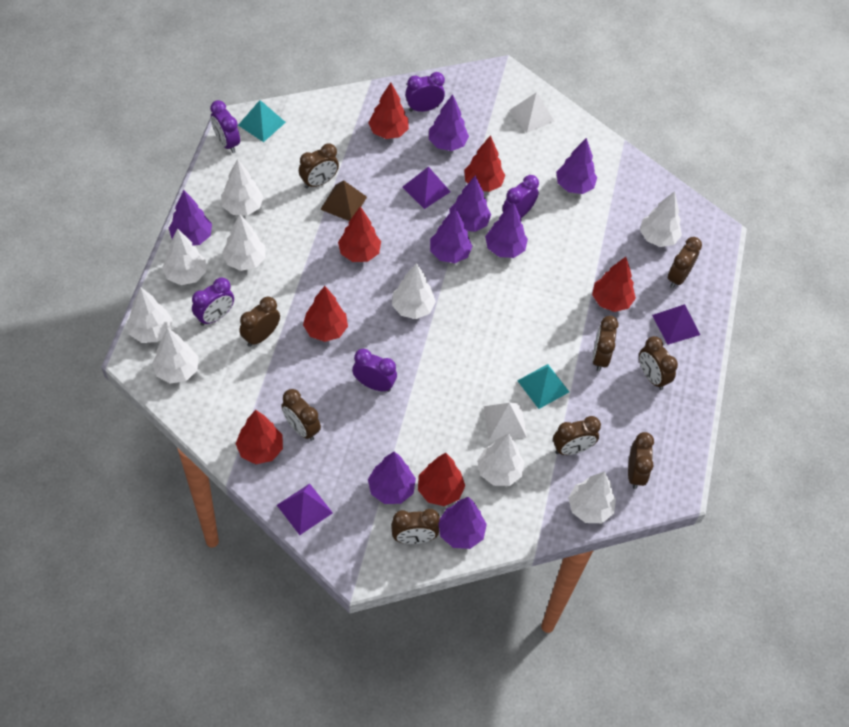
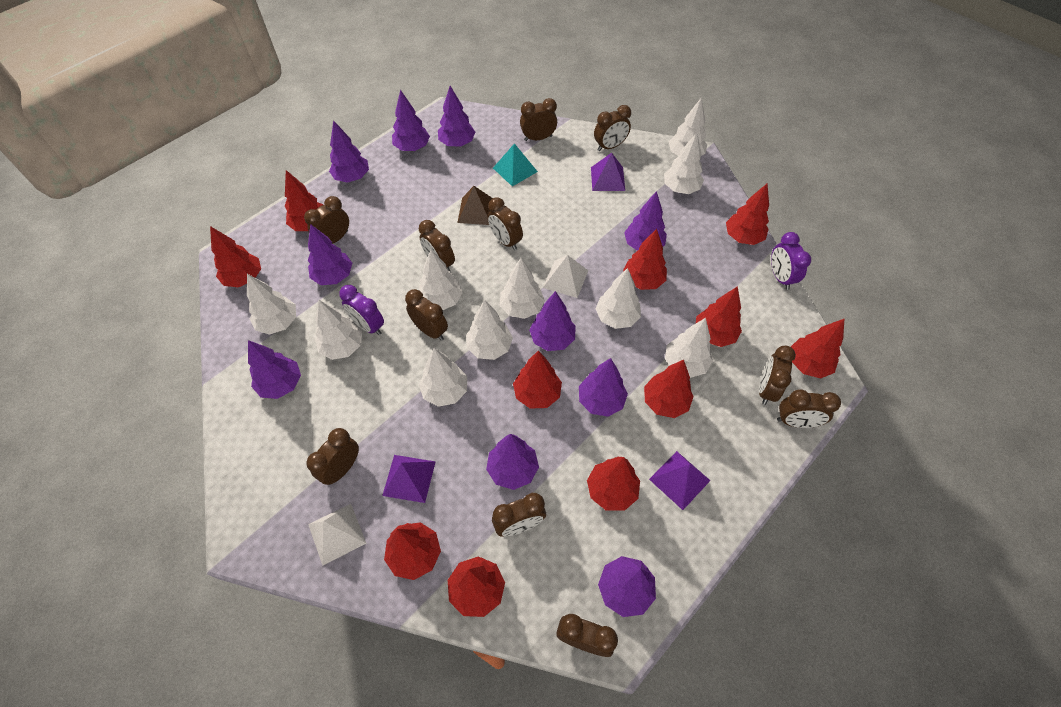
brown clock: [239,297,280,347] [281,389,321,441] [299,143,339,189] [391,509,440,544] [553,416,601,455] [592,316,619,371] [628,432,654,489] [639,336,678,390] [668,237,702,288] = 9 -> [304,196,349,244] [306,428,359,485] [405,289,448,341] [419,220,455,272] [487,197,523,250] [492,493,546,537] [520,98,557,141] [556,614,618,657] [594,105,631,151] [759,346,796,405] [777,389,841,428] = 11
purple clock: [192,277,234,326] [210,100,240,153] [352,349,397,392] [405,72,445,112] [502,175,539,218] = 5 -> [339,285,384,335] [771,232,811,290] = 2
purple tree: [169,190,212,246] [368,451,416,504] [429,94,469,151] [430,207,473,263] [439,497,487,549] [449,176,491,232] [485,202,528,258] [556,138,597,194] = 8 -> [248,340,301,399] [308,224,352,285] [329,120,369,183] [392,90,430,151] [438,86,475,147] [486,434,539,490] [529,291,576,351] [579,358,628,417] [598,556,656,617] [624,191,667,251] = 10
red tree: [236,410,283,464] [303,286,348,342] [338,206,381,262] [369,83,409,139] [418,453,465,506] [464,135,506,192] [592,257,636,312] = 7 -> [210,226,261,287] [285,170,323,231] [384,522,441,580] [448,556,505,617] [513,351,562,409] [587,457,640,511] [623,229,667,290] [644,360,694,418] [696,286,742,347] [726,184,769,245] [791,318,845,379] = 11
turquoise pyramid: [238,100,286,142] [517,364,569,409] = 2 -> [493,143,538,187] = 1
white tree: [127,287,173,343] [152,328,198,384] [162,228,206,285] [221,159,263,216] [222,214,265,271] [392,263,436,319] [477,433,524,486] [568,471,616,523] [640,191,682,247] = 9 -> [247,274,296,335] [315,300,362,360] [419,250,463,310] [419,348,467,407] [466,300,513,360] [500,258,545,319] [596,268,641,329] [664,133,704,194] [665,318,713,378] [669,98,707,156] = 10

